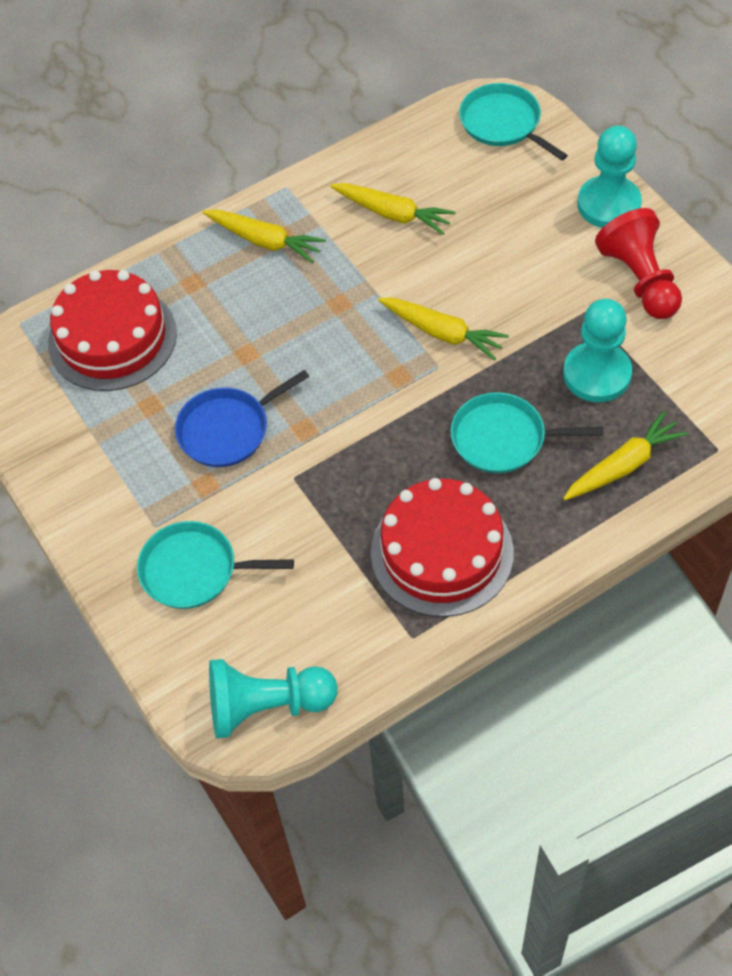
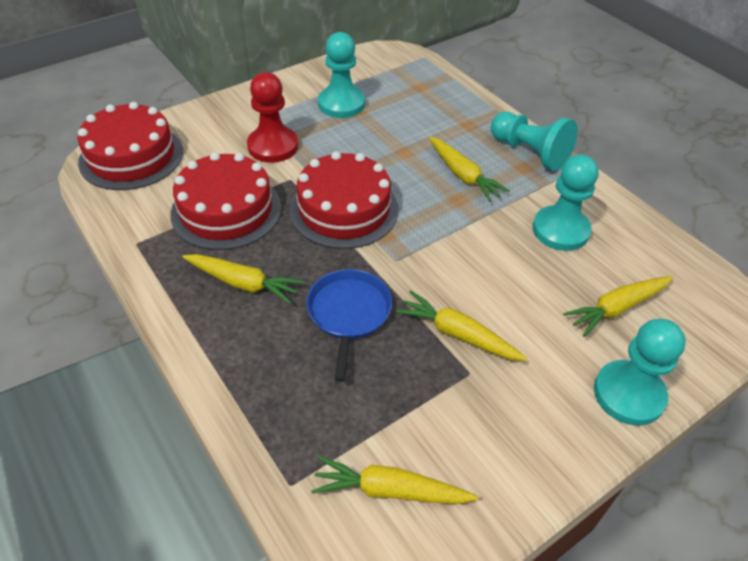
red cake: [48,270,177,391] [371,478,514,617] = 2 -> [78,102,183,190] [170,152,281,250] [290,151,398,249] = 3
turquoise pan: [137,521,294,609] [451,392,603,473] [459,83,568,161] = 3 -> none = 0
turquoise pawn: [209,659,337,738] [563,299,632,402] [577,126,642,228] = 3 -> [318,32,365,118] [491,112,578,171] [533,154,599,251] [594,319,686,426] = 4
yellow carrot: [203,210,326,263] [330,183,456,235] [378,298,509,361] [563,411,688,500] = 4 -> [182,254,304,304] [311,456,478,504] [396,291,527,361] [429,137,510,202] [563,276,673,337] = 5

